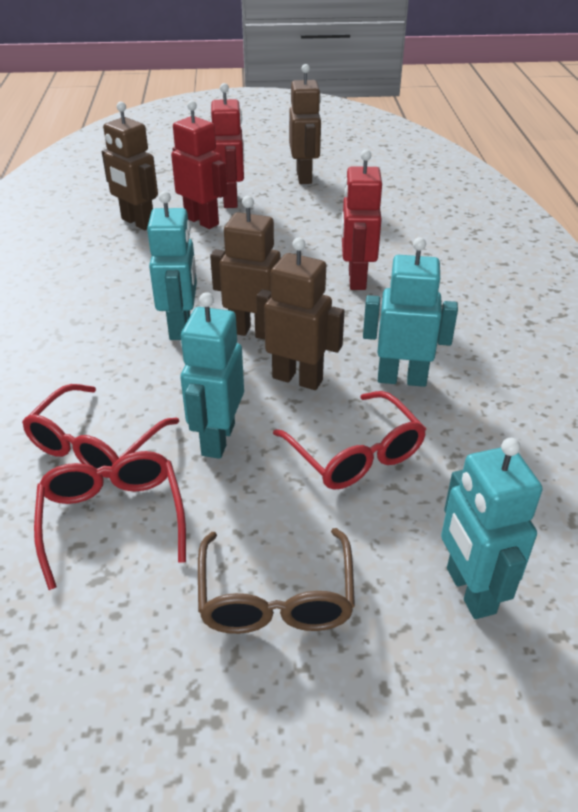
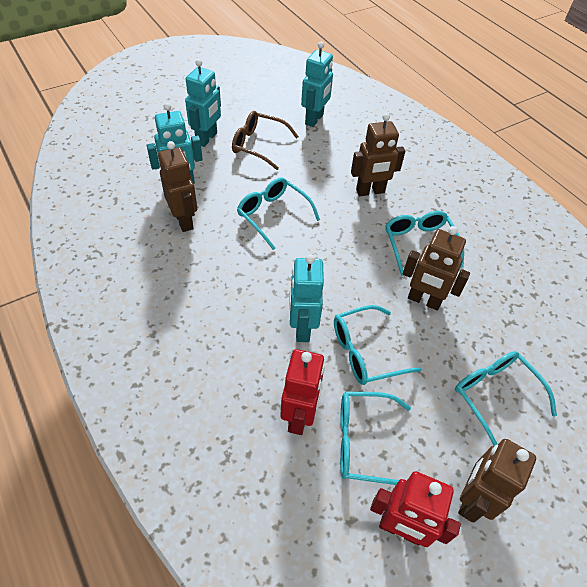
red glasses: [22,384,179,478] [34,451,186,590] [273,391,426,490] = 3 -> none = 0
red robot: [171,101,227,229] [211,83,244,208] [341,150,382,290] = 3 -> [280,349,325,435] [370,471,461,547] = 2
turquoise glasses: none = 0 -> [237,177,320,250] [334,305,422,385] [340,392,411,485] [385,211,464,276] [455,351,557,446] = 5

